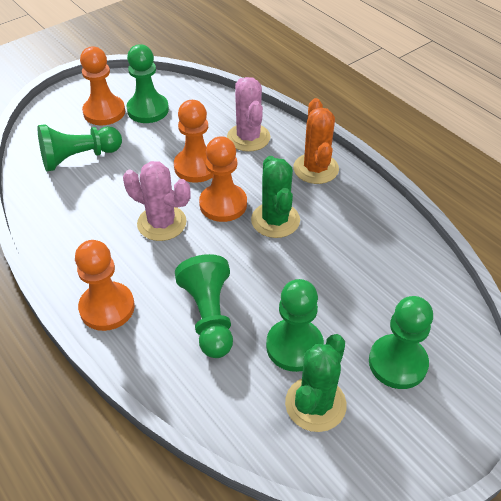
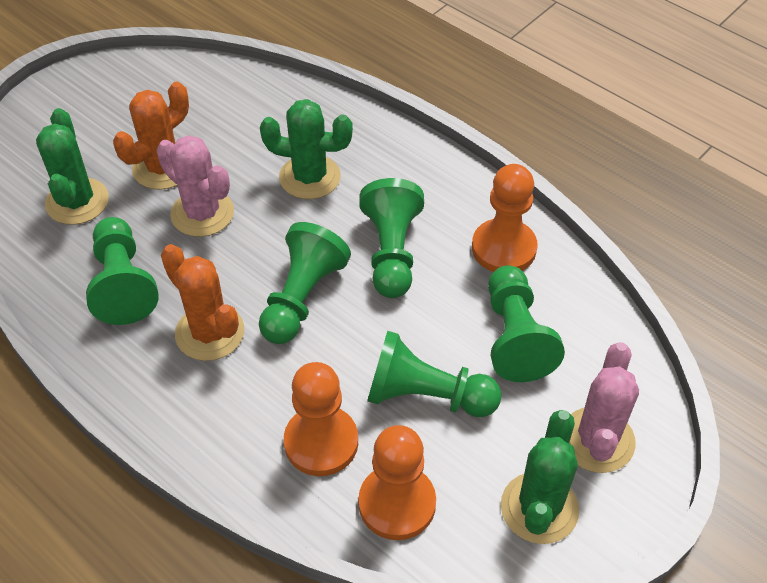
green cactus: [251,156,300,238] [285,334,347,432] = 2 -> [36,108,109,225] [260,99,353,199] [501,410,579,544] = 3
orange cactus: [293,98,339,184] = 1 -> [113,82,189,190] [161,244,244,361] = 2
orange pawn: [75,240,135,331] [80,47,125,125] [174,100,213,183] [199,136,247,222] = 4 -> [284,362,358,476] [358,425,436,540] [472,164,538,272] = 3

